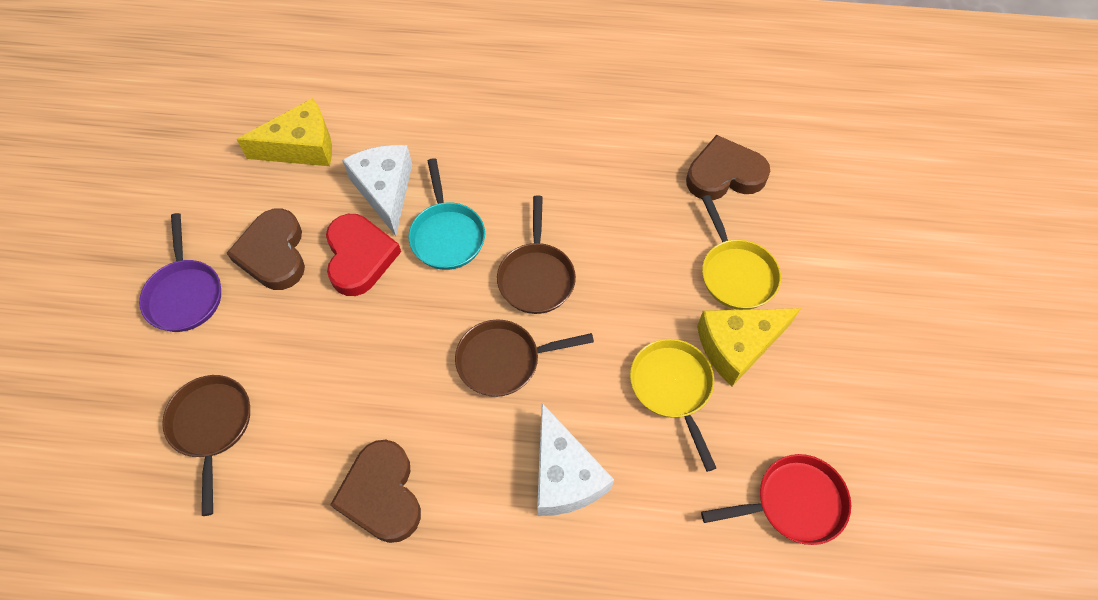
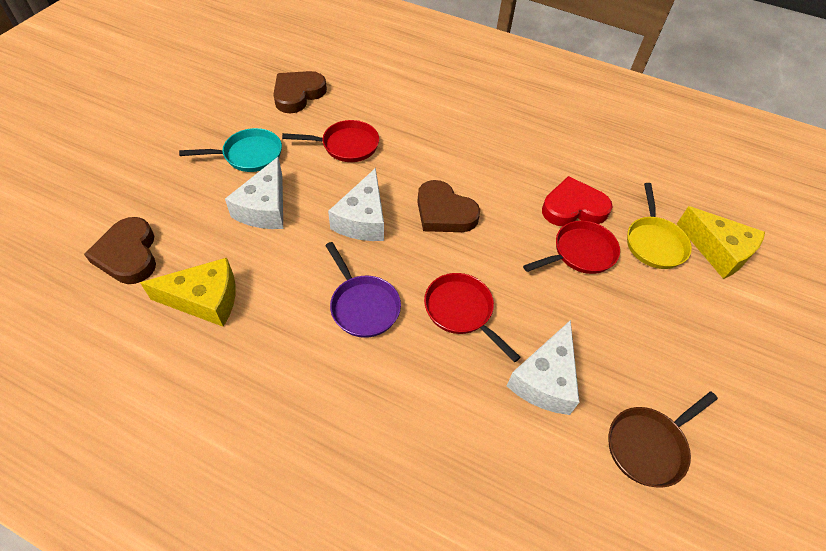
brown pan: [162,375,250,516] [455,319,594,397] [497,195,576,314] = 3 -> [609,392,718,488] = 1
red pan: [701,454,851,545] = 1 -> [282,120,379,162] [424,273,521,362] [523,221,620,274] = 3
white cheese: [342,145,412,236] [537,403,614,516] = 2 -> [225,157,283,229] [328,168,384,241] [507,320,579,415] = 3
yellow pan: [630,339,716,472] [702,195,781,310] = 2 -> [627,183,692,269] = 1

